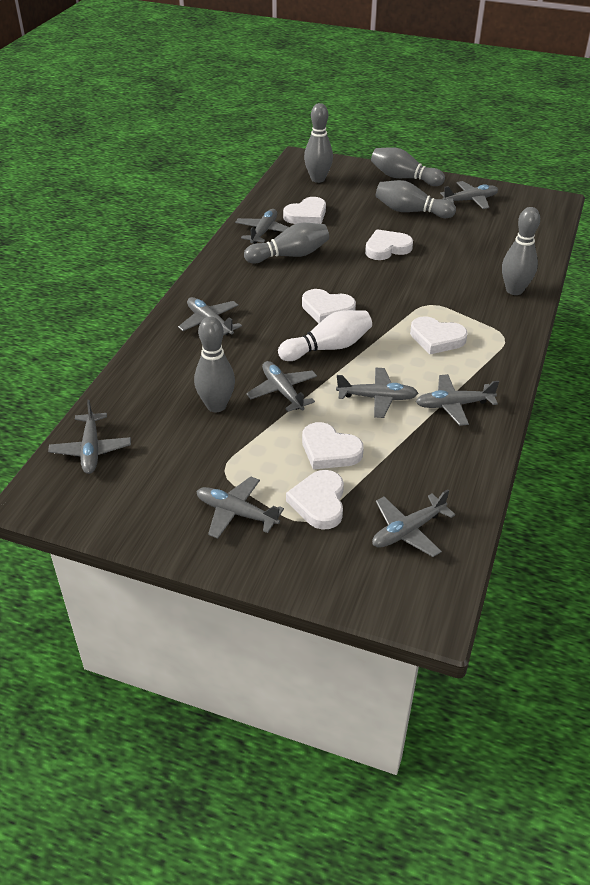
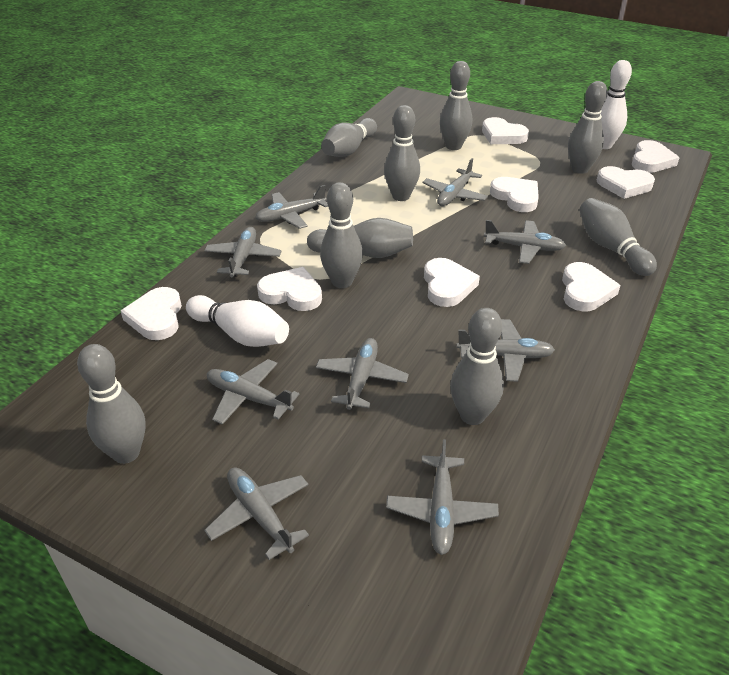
grey bowling pin: [194,316,235,412] [244,223,329,264] [304,103,333,183] [371,147,445,186] [375,180,456,218] [502,207,540,295] = 6 -> [77,344,146,464] [307,218,413,258] [320,182,363,288] [321,118,377,157] [384,105,420,201] [440,61,472,150] [450,308,504,425] [568,81,608,174] [580,198,657,276] = 9
white bowling pin: [278,310,372,361] = 1 -> [186,295,289,347] [600,60,632,149] = 2
white heart: [283,197,326,224] [286,470,344,530] [302,289,356,324] [302,422,364,469] [365,229,413,260] [410,316,468,354] = 6 -> [121,287,182,340] [257,267,322,311] [424,258,480,307] [482,117,529,144] [490,177,539,212] [562,262,621,312] [597,166,655,199] [632,140,680,173] = 8

